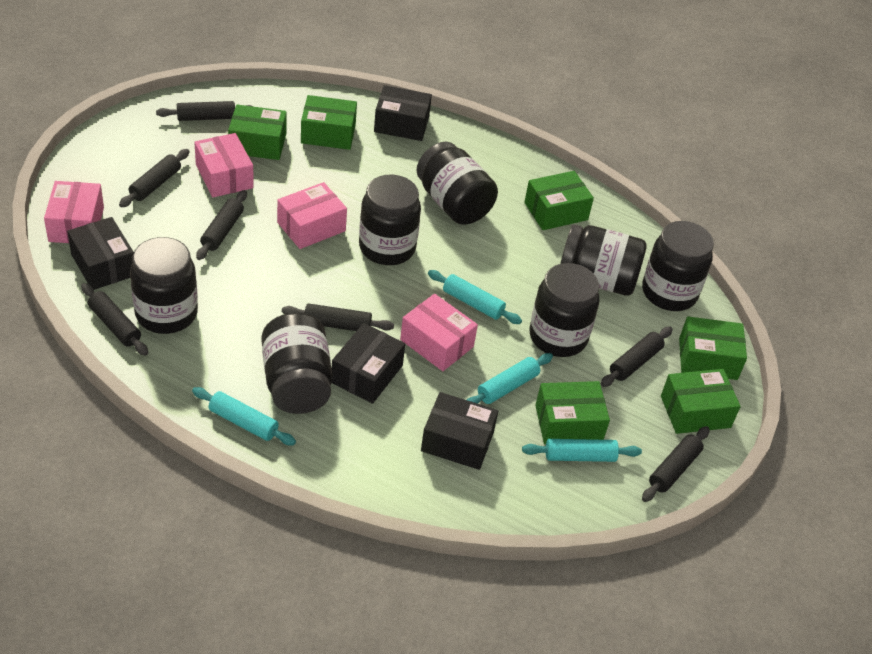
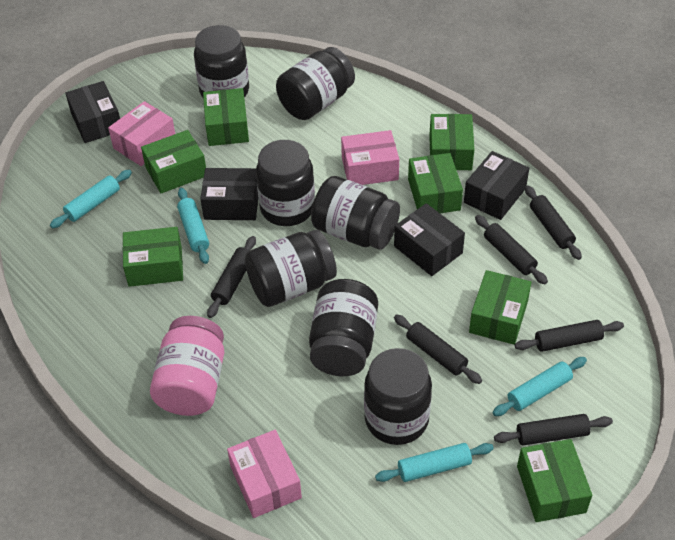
black rolling pin: [81,283,148,356] [119,149,190,207] [156,101,254,121] [196,190,247,260] [282,303,394,331] [601,327,673,387] [642,426,710,502] = 7 -> [207,236,256,318] [394,314,482,384] [475,215,548,284] [494,414,613,445] [515,320,624,352] [525,186,582,260] = 6
green box: [228,105,287,160] [301,95,357,150] [524,171,594,230] [535,381,610,444] [661,369,741,434] [679,316,747,380] = 6 -> [123,227,183,287] [141,130,206,193] [203,88,249,146] [408,153,463,214] [429,114,474,170] [469,270,532,345] [517,439,592,522] = 7
pink box: [44,181,104,243] [194,133,254,197] [277,182,347,249] [400,294,478,371] = 4 -> [108,101,175,166] [227,430,302,518] [341,130,399,185] = 3
pink jar: none = 0 -> [150,316,224,416] = 1

